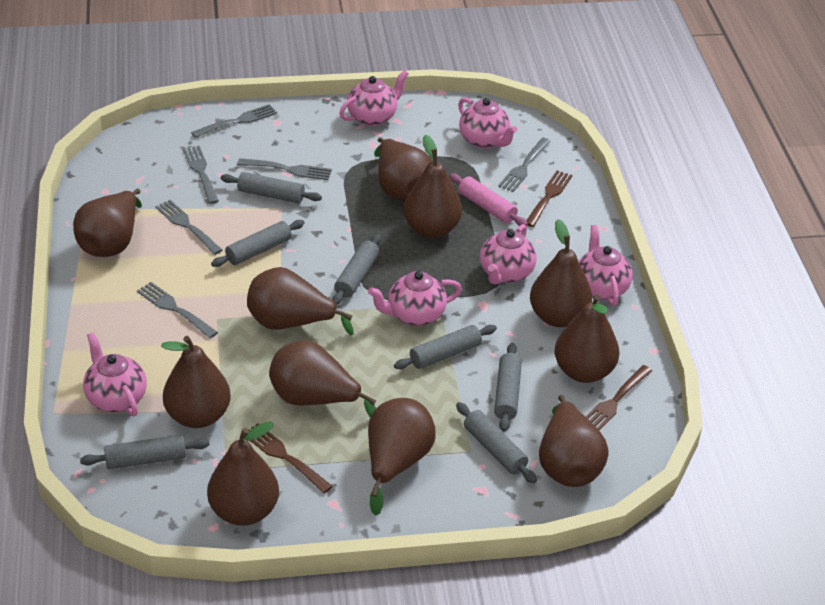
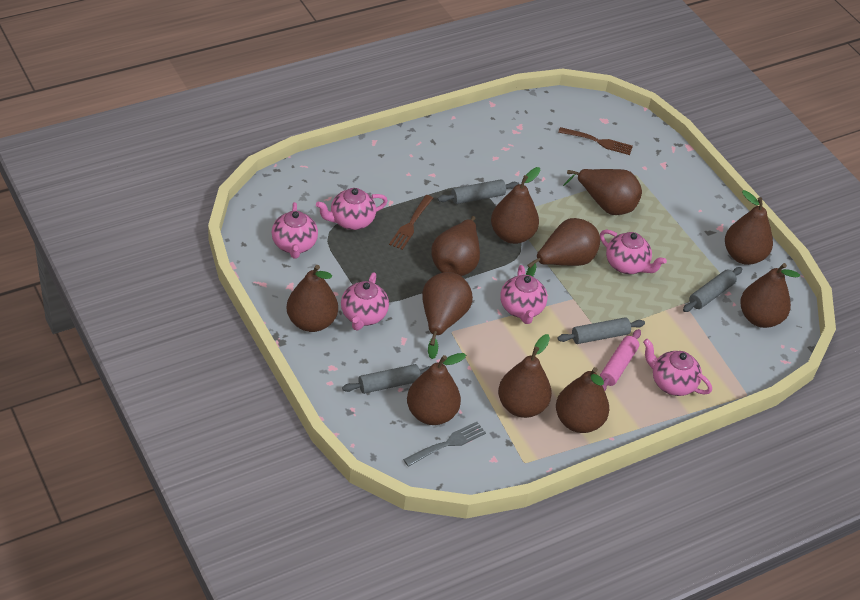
brown fork: [248,423,333,493] [526,170,572,227] [586,365,652,430] = 3 -> [389,195,433,250] [558,127,633,155] = 2
grey fork: [137,282,218,338] [155,200,223,255] [183,146,219,204] [191,104,277,138] [237,158,332,180] [498,138,551,192] = 6 -> [403,422,486,467] = 1
grey rolling pin: [80,435,210,469] [211,220,305,267] [221,172,322,203] [332,234,381,305] [394,325,497,369] [456,402,537,483] [494,343,522,432] = 7 -> [342,364,431,394] [437,179,519,204] [557,317,645,344] [683,267,742,312] = 4

